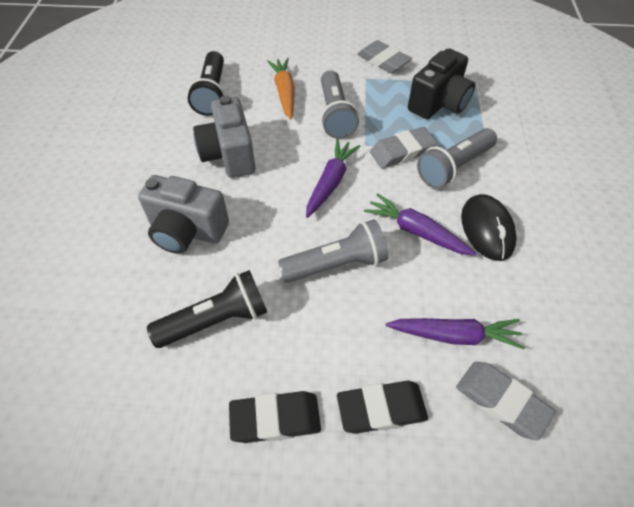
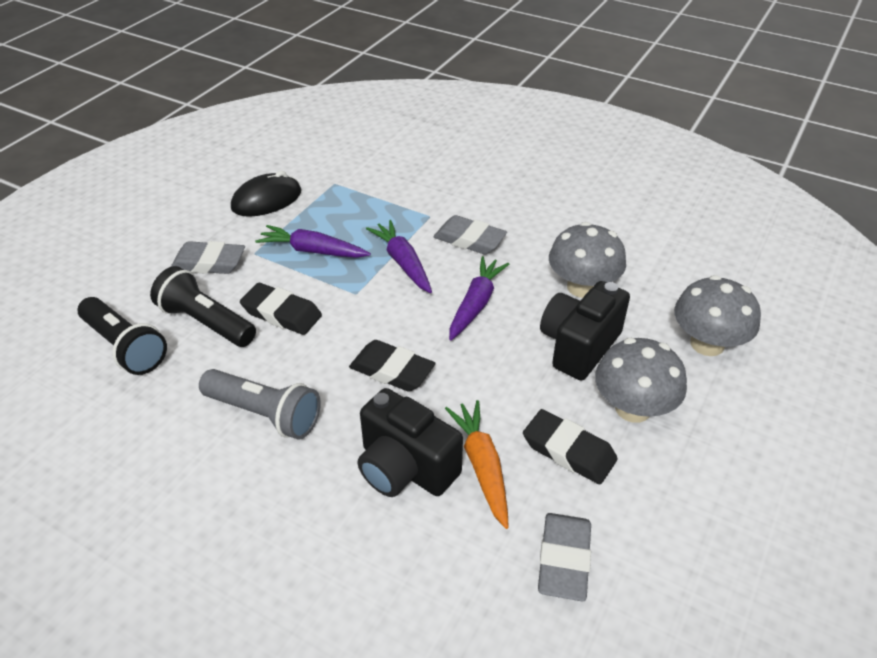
black camera: [408,48,475,119] = 1 -> [358,388,463,497] [540,281,630,380] = 2
black eraser: [229,391,321,443] [337,381,428,434] = 2 -> [240,283,322,335] [349,340,435,392] [523,409,618,484] = 3
grey camera: [138,175,229,254] [193,96,256,178] = 2 -> none = 0
grey flashlight: [278,219,388,283] [321,70,359,139] [417,128,497,189] = 3 -> [199,369,321,440] = 1
grey mushroom: none = 0 -> [549,222,626,298] [595,338,687,423] [674,275,761,356] = 3

